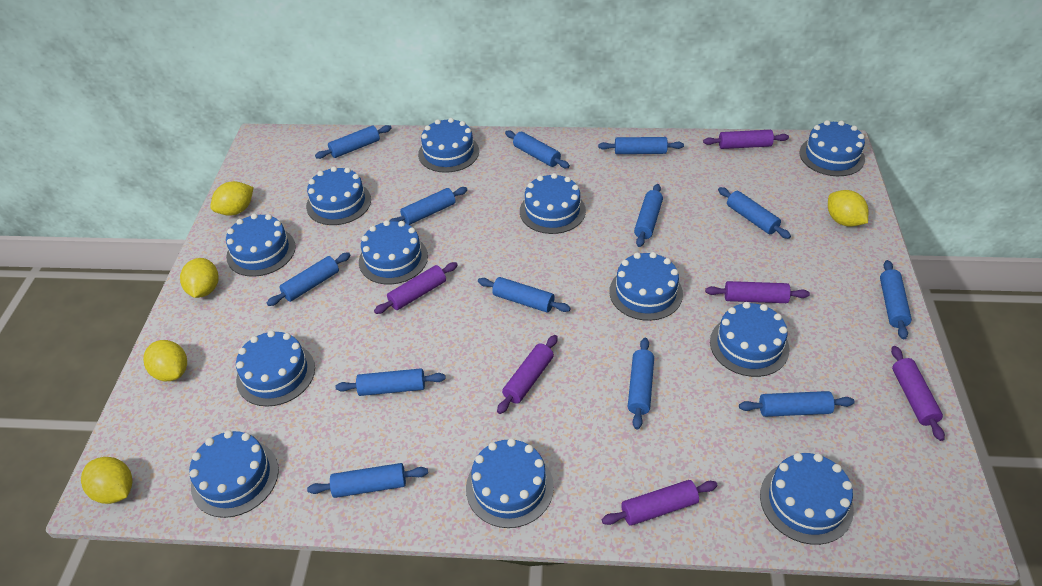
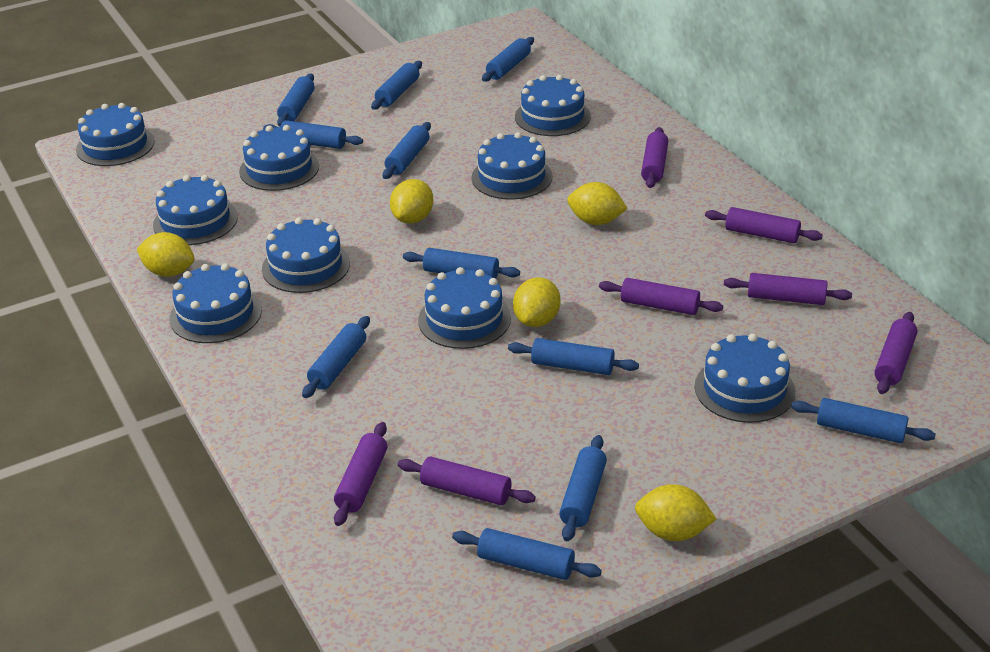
blue cake: [189,430,279,518] [226,213,296,277] [236,330,315,407] [306,166,371,225] [359,220,428,284] [418,118,479,173] [466,438,554,528] [520,173,586,234] [609,252,683,321] [710,302,789,377] [760,453,854,545] [799,120,865,176] = 12 -> [76,103,155,166] [153,175,238,245] [169,263,262,343] [239,125,319,191] [262,218,350,293] [418,267,511,349] [472,132,552,200] [515,75,591,136] [695,333,795,423] = 9
blue rolling pin: [267,252,351,306] [307,463,428,498] [315,125,392,159] [335,368,446,396] [389,187,467,225] [478,277,571,313] [505,131,570,168] [598,137,684,154] [628,338,654,429] [634,184,663,247] [718,187,791,239] [739,391,855,417] [880,260,912,339] = 13 -> [263,120,363,149] [277,74,315,127] [302,316,370,398] [371,61,422,110] [383,122,431,179] [403,248,520,278] [452,528,602,580] [482,37,534,82] [508,338,639,375] [559,435,607,541] [791,398,936,443] = 11
purple rolling pin: [374,262,458,314] [497,335,558,414] [602,480,718,526] [703,130,789,149] [705,281,810,303] [891,346,945,441] = 6 -> [334,422,387,526] [398,457,536,505] [599,278,723,315] [641,127,668,188] [705,207,823,243] [724,273,852,305] [874,312,918,394] = 7

